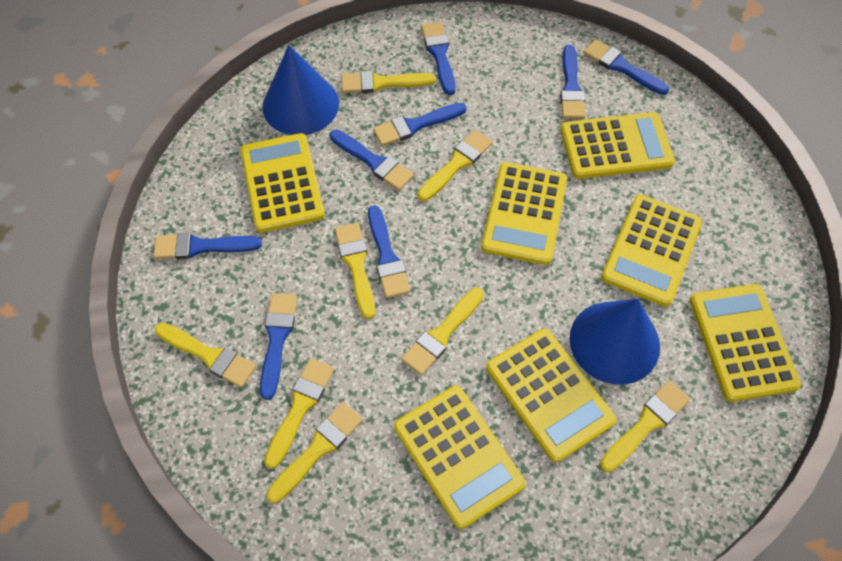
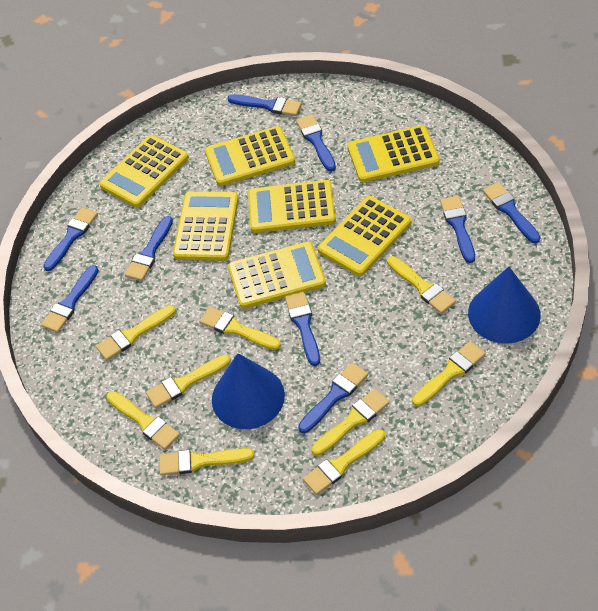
blue brush: [153,233,262,259] [260,293,297,400] [330,130,414,191] [368,205,411,298] [373,103,467,146] [421,22,456,95] [560,45,586,119] [583,39,669,95] = 8 -> [41,265,99,333] [43,207,98,271] [125,216,173,281] [228,94,302,116] [285,292,320,366] [296,114,336,171] [298,363,368,433] [440,196,475,263] [483,182,540,243] = 9
yellow brush: [155,323,256,388] [264,358,334,469] [266,402,363,503] [335,223,375,319] [341,71,436,93] [401,288,484,375] [418,130,493,201] [600,381,690,472] = 8 -> [96,305,176,360] [107,391,180,450] [146,355,231,408] [159,448,254,476] [199,307,281,350] [303,429,385,495] [312,389,390,456] [387,256,456,314] [412,341,486,406] = 9

